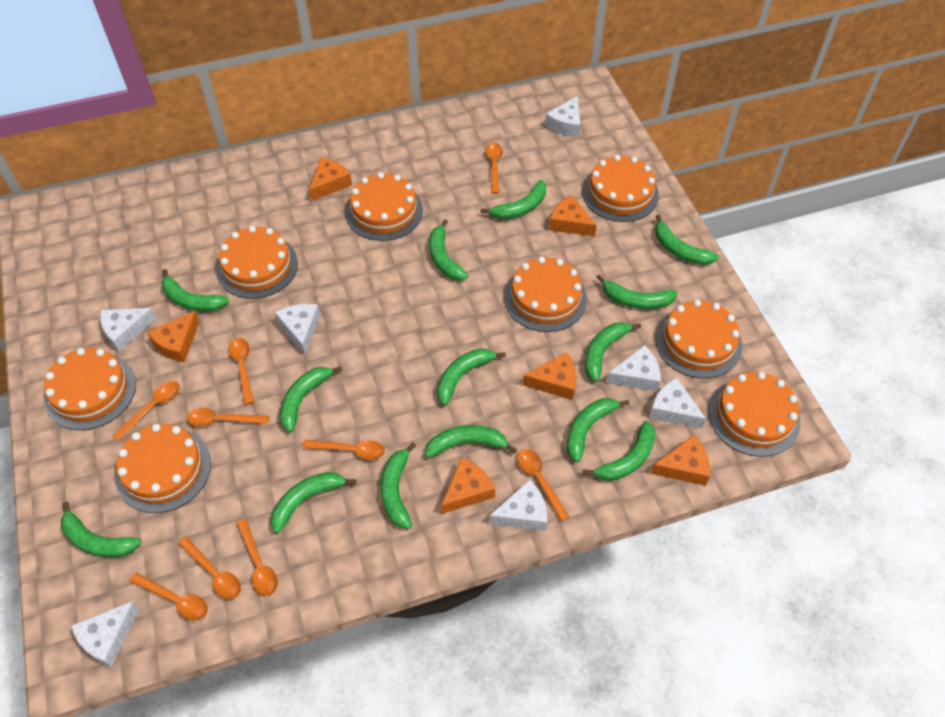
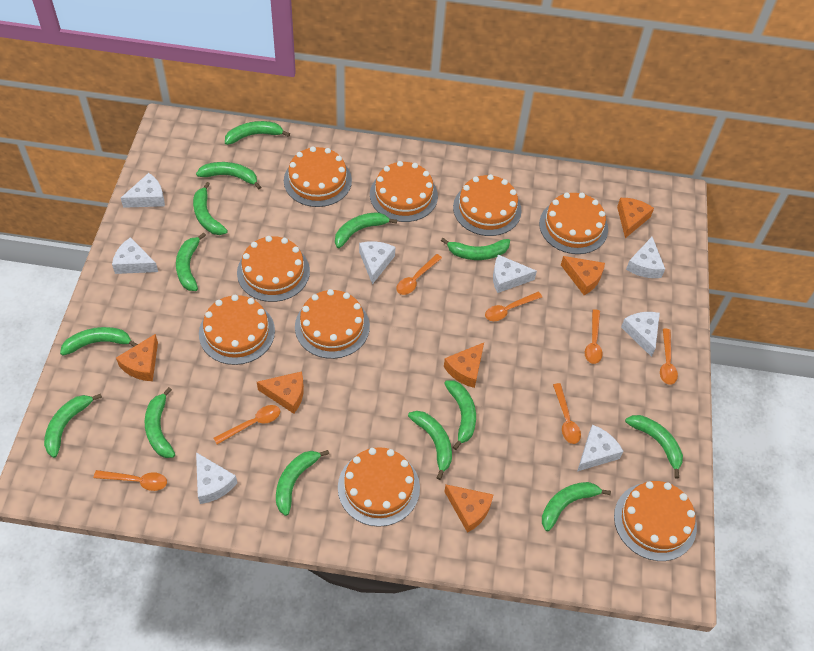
orange cake: [44,348,136,430] [115,424,211,513] [216,226,298,299] [345,172,423,241] [504,257,587,332] [582,155,659,222] [655,299,742,378] [708,372,800,457] = 8 -> [199,295,275,365] [237,236,310,302] [284,146,352,207] [295,289,370,359] [338,447,420,527] [370,161,438,222] [453,174,522,236] [539,193,608,254] [614,481,697,561] = 9
orange spoon: [112,381,180,441] [129,572,208,620] [178,536,241,600] [187,408,269,427] [229,338,254,405] [236,519,278,596] [303,440,385,460] [485,143,503,194] [517,449,570,521] = 9 -> [94,470,167,491] [214,405,280,445] [396,254,442,295] [485,292,542,321] [553,383,581,444] [585,309,603,364] [660,328,678,385] = 7
white cheese: [71,601,139,667] [100,308,156,352] [275,304,320,354] [489,479,547,531] [545,96,580,137] [606,345,661,392] [649,378,706,429] = 7 -> [112,237,158,274] [121,173,165,208] [196,452,237,504] [359,241,395,284] [493,255,537,293] [577,425,624,471] [621,312,660,357] [626,237,665,278] = 8

